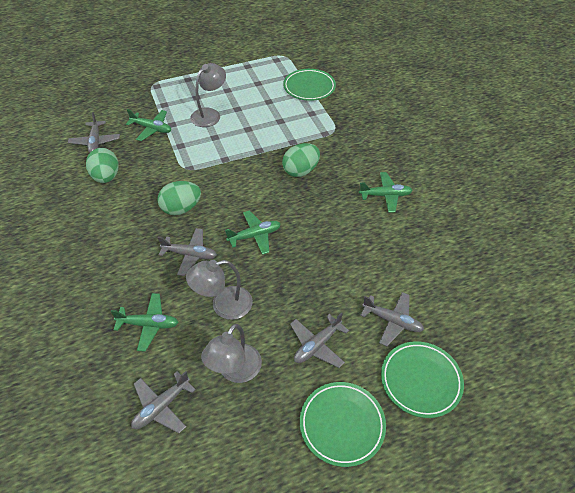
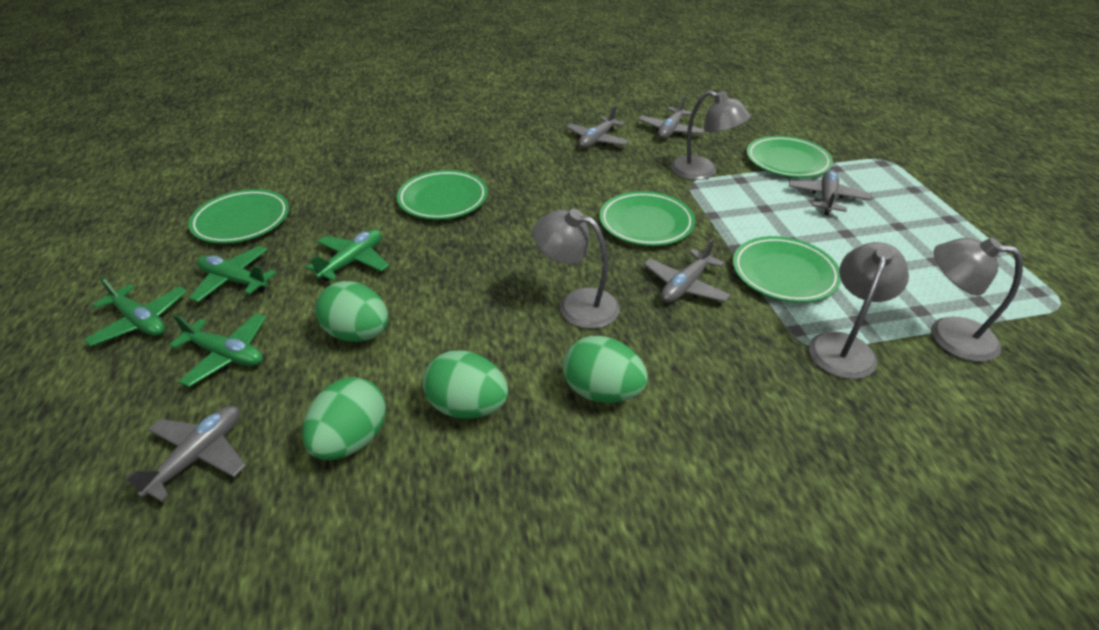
green egg: [86,148,119,183] [157,181,201,215] [282,143,320,177] = 3 -> [302,377,386,460] [315,281,388,342] [423,351,508,419] [563,336,648,403] = 4
green plate: [283,69,336,101] [300,382,386,467] [381,341,464,418] = 3 -> [188,189,289,243] [397,170,488,220] [600,191,695,246] [733,236,841,303] [747,136,833,178] = 5
grey lamp: [186,260,253,320] [190,63,226,127] [201,324,262,383] = 3 -> [533,209,620,329] [670,90,751,180] [809,242,909,379] [931,237,1023,362] = 4

